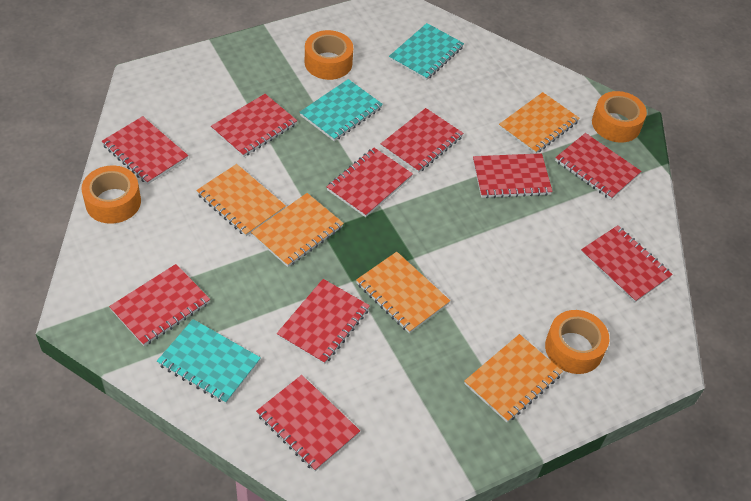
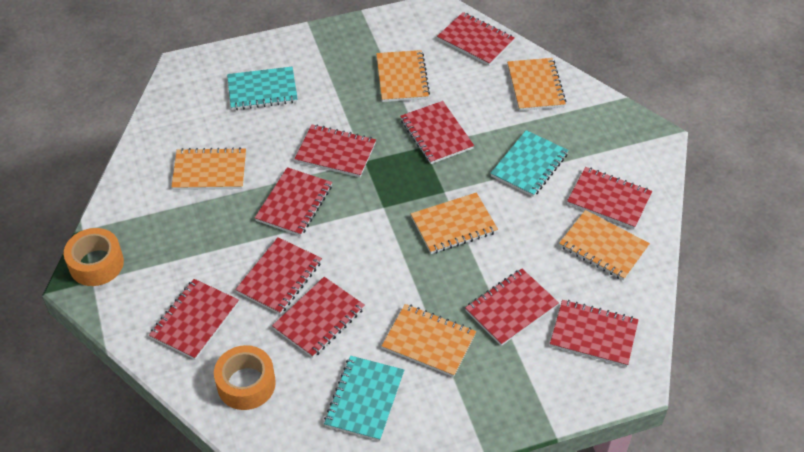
orange notebook: [196,164,286,236] [251,193,344,267] [356,252,450,333] [464,334,563,422] [499,92,580,154] = 5 -> [171,147,246,190] [376,50,430,102] [382,304,476,377] [411,193,498,254] [507,58,566,111] [559,210,650,281] = 6
orange tape: [82,165,141,224] [305,30,353,80] [545,310,609,374] [592,91,647,143] = 4 -> [64,228,124,286] [214,345,276,410] = 2

